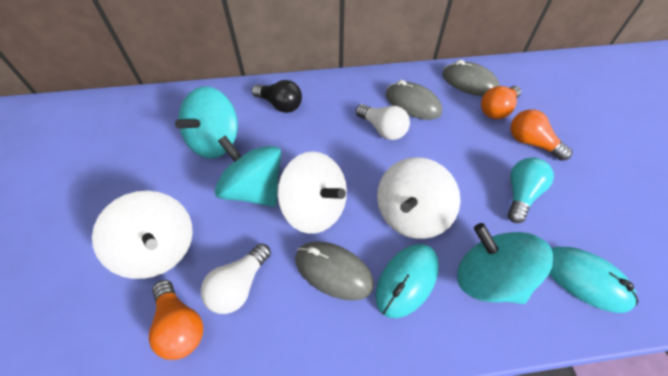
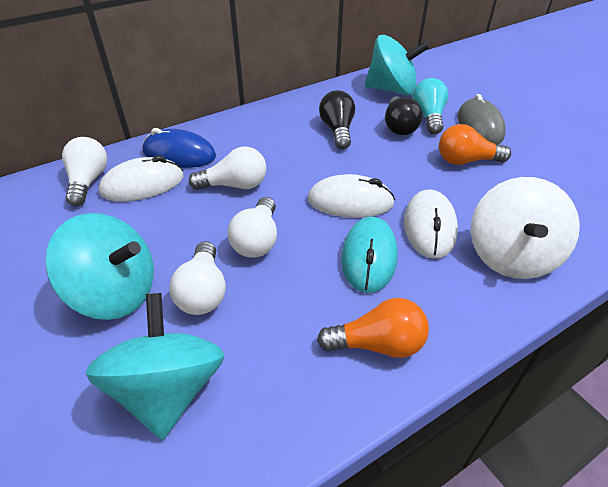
black light bulb: [252,80,302,113] = 1 -> [319,90,355,149] [385,96,423,135] = 2
blue mouse: none = 0 -> [142,128,216,168] = 1
grey mouse: [295,241,374,301] [386,80,442,120] [442,60,500,97] = 3 -> [457,94,506,144] = 1
orange light bulb: [149,280,203,360] [481,86,521,119] [510,109,572,161] = 3 -> [317,298,429,358] [439,124,511,165] = 2
turquoise mouse: [375,244,439,318] [549,247,638,313] = 2 -> [341,217,398,293] = 1
white light bulb: [201,243,271,314] [356,104,410,140] = 2 -> [62,137,107,206] [169,241,226,315] [189,146,267,190] [228,197,277,258] = 4
white mouse: none = 0 -> [99,156,184,202] [308,174,395,218] [404,190,458,259] = 3
white spinning top: [92,191,193,279] [278,151,347,234] [377,157,461,239] = 3 -> [471,177,580,279] = 1

